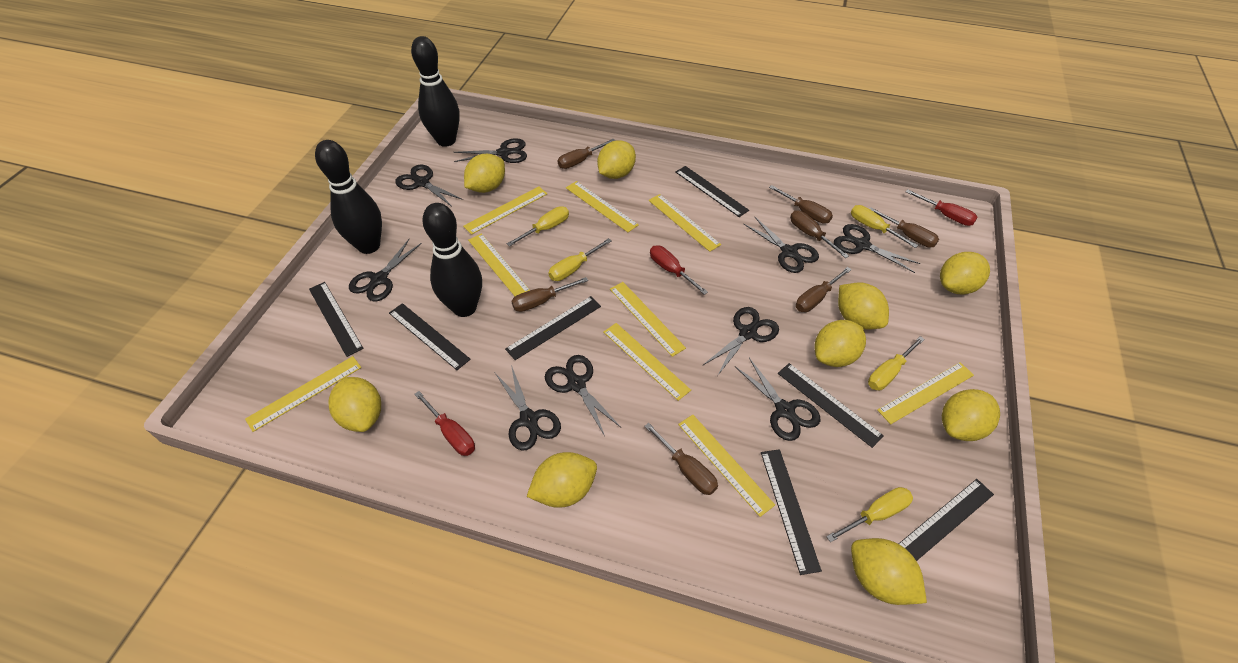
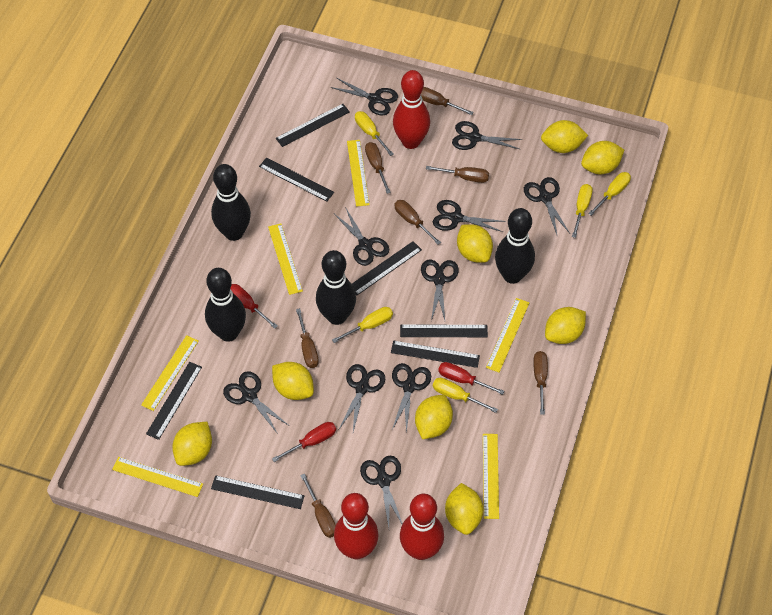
black bowling pin: [315,140,382,254] [411,36,460,147] [422,203,482,317] = 3 -> [205,268,246,342] [211,164,251,241] [316,250,356,325] [495,208,535,284] = 4
black scissors: [349,239,422,301] [395,165,463,207] [454,138,527,163] [494,365,561,450] [545,355,621,436] [703,307,779,376] [735,358,820,441] [744,217,819,273] [834,224,920,273] = 9 -> [223,371,288,434] [331,78,398,116] [334,207,389,266] [339,364,385,432] [360,456,403,528] [392,363,431,434] [421,260,459,321] [433,200,506,232] [452,121,522,150] [524,177,570,237] = 10
red bowling pin: none = 0 -> [334,493,379,559] [393,70,430,149] [400,494,444,560] = 3
yellow lemon: [329,377,381,432] [464,154,505,193] [527,452,597,508] [597,140,636,179] [815,320,866,367] [838,282,889,329] [851,538,927,605] [940,252,990,295] [942,389,1000,441] = 9 -> [172,422,212,466] [272,362,314,400] [415,395,453,439] [445,483,483,535] [457,224,493,263] [541,120,588,153] [545,307,586,344] [581,141,624,174] = 8
yellow ruler: [245,356,361,432] [463,186,547,235] [468,233,530,296] [566,181,639,232] [603,323,691,401] [610,282,686,357] [649,194,721,252] [678,415,775,517] [877,362,974,424] = 9 -> [112,457,203,497] [141,335,199,411] [268,223,303,295] [347,140,370,207] [483,434,499,519] [486,298,529,372] = 6

